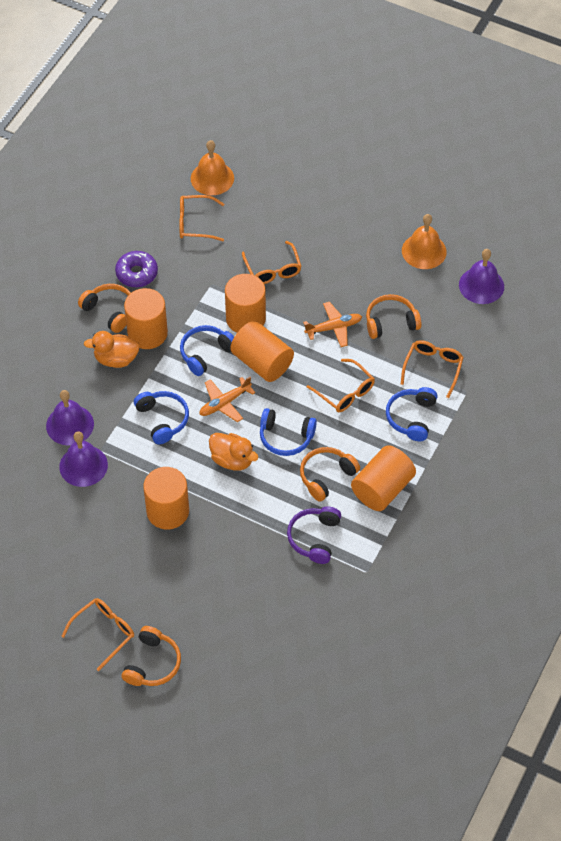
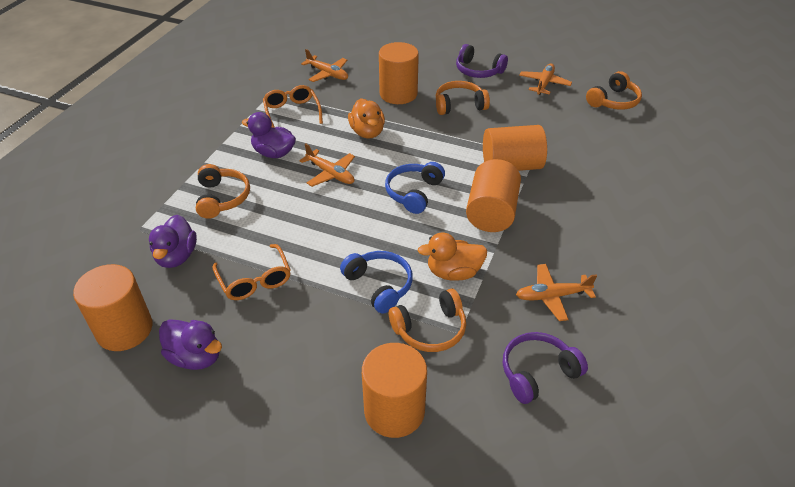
blue headphones: [134,391,189,444] [180,325,234,376] [260,408,317,456] [386,387,438,441] = 4 -> [340,251,413,314] [385,162,445,214] = 2
orange bell: [191,140,234,195] [402,214,447,269] = 2 -> none = 0
orange glasses: [61,598,134,671] [179,195,224,241] [242,241,302,284] [307,359,375,412] [401,340,464,398] = 5 -> [212,244,291,300] [263,85,323,128] = 2
orange plane: [199,377,256,422] [303,302,362,347] = 2 -> [299,143,355,187] [301,49,348,82] [516,264,597,321] [519,63,572,95] = 4
purple bell: [46,390,94,445] [59,431,108,487] [459,249,504,304] = 3 -> none = 0
purple donut: [115,251,158,287] = 1 -> none = 0
purple duck: none = 0 -> [149,215,197,268] [159,319,222,370] [242,112,296,158] = 3
purple headphones: [287,506,341,564] = 1 -> [456,44,508,78] [503,332,588,404] = 2

